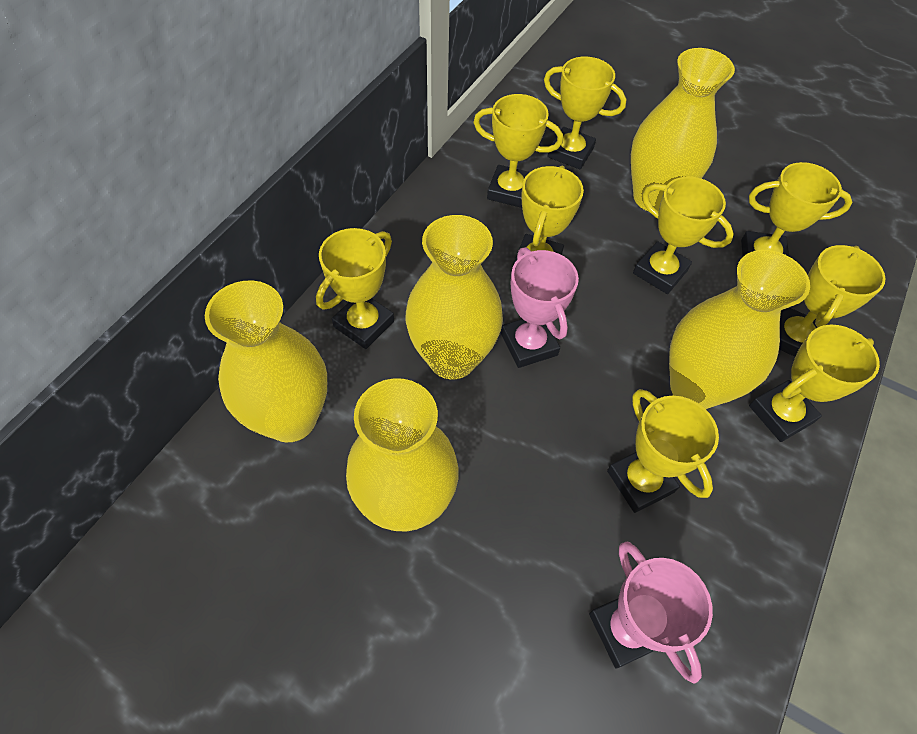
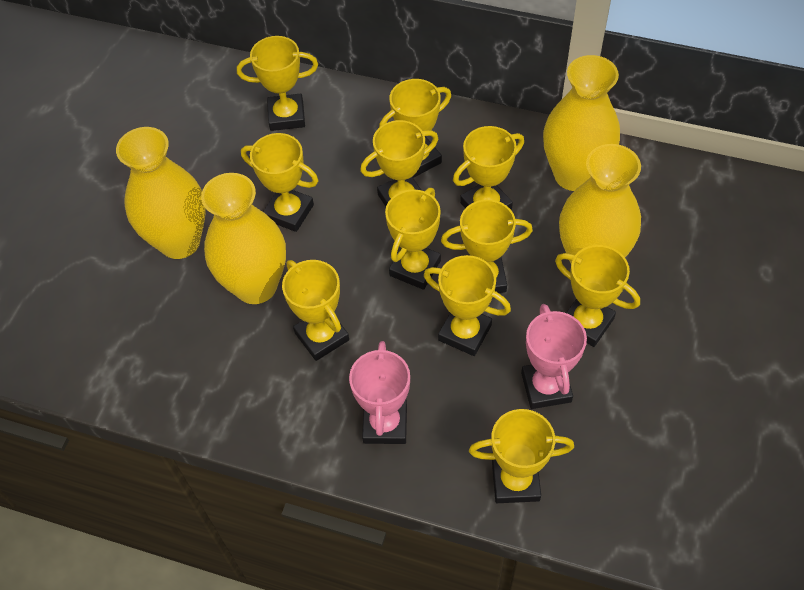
yellow trophy: [316,228,394,349] [473,94,563,208] [513,166,584,266] [544,57,626,169] [607,389,719,513] [633,177,734,294] [741,162,852,256] [749,325,880,442] [779,245,885,357] = 9 -> [237,36,318,131] [241,133,318,232] [282,260,349,361] [360,120,438,207] [379,79,451,178] [385,188,441,290] [424,255,511,356] [441,199,533,293] [453,126,524,210] [469,409,574,503] [555,245,640,347] = 11
yellow vase: [205,280,327,442] [346,378,459,531] [405,215,503,379] [631,48,735,211] [669,250,810,409] = 5 -> [116,127,206,259] [201,173,286,304] [543,55,620,191] [559,144,641,264] = 4

